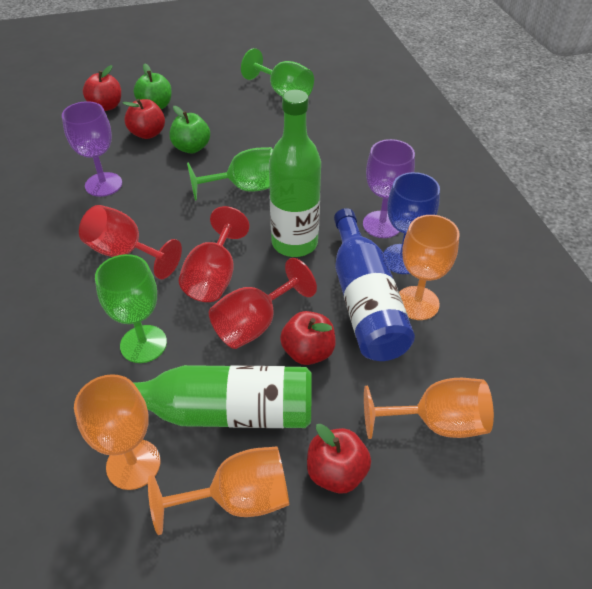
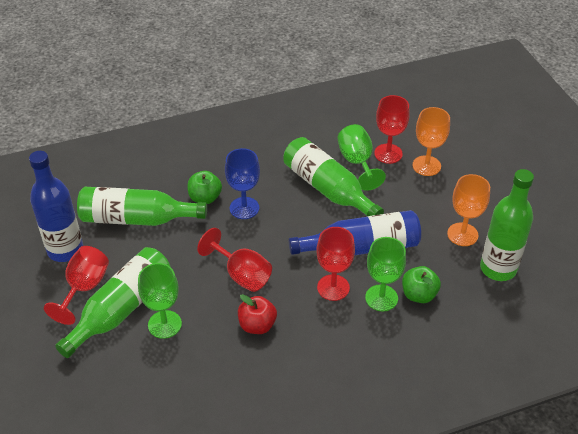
blue bottle: [334,208,415,361] = 1 -> [29,151,83,262] [289,210,421,255] = 2
green bottle: [134,365,312,428] [269,90,321,257] = 2 -> [55,247,170,358] [77,187,207,226] [283,137,384,216] [480,169,534,281] = 4
orange goblet: [74,374,160,490] [148,447,289,535] [364,378,494,439] [399,215,460,320] = 4 -> [412,107,450,176] [447,174,490,246] = 2
purple goblet: [62,101,122,197] [363,139,415,238] = 2 -> none = 0
red apple: [83,65,121,111] [123,99,165,139] [280,311,336,365] [307,424,371,494] = 4 -> [238,294,277,334] = 1
red goblet: [79,205,182,279] [179,206,250,302] [209,258,317,349] = 3 -> [44,246,109,325] [197,228,272,292] [316,227,355,301] [374,95,410,164] = 4

